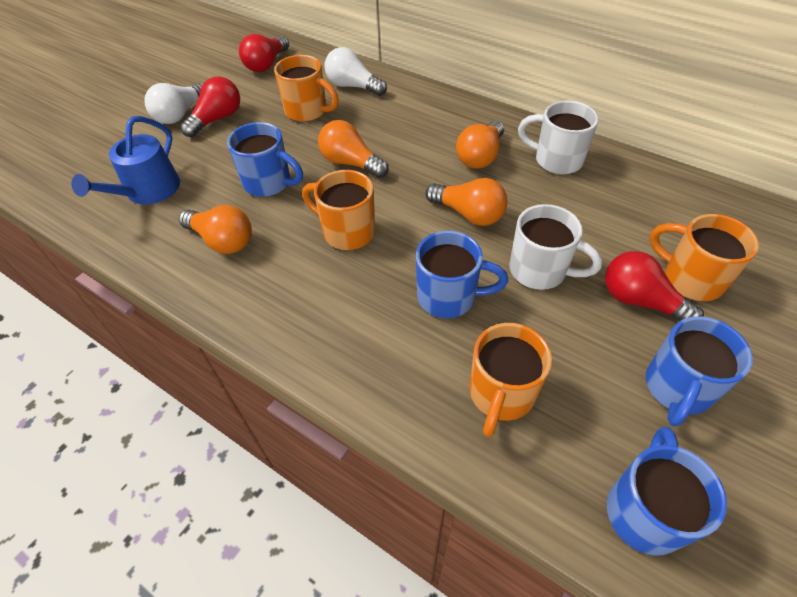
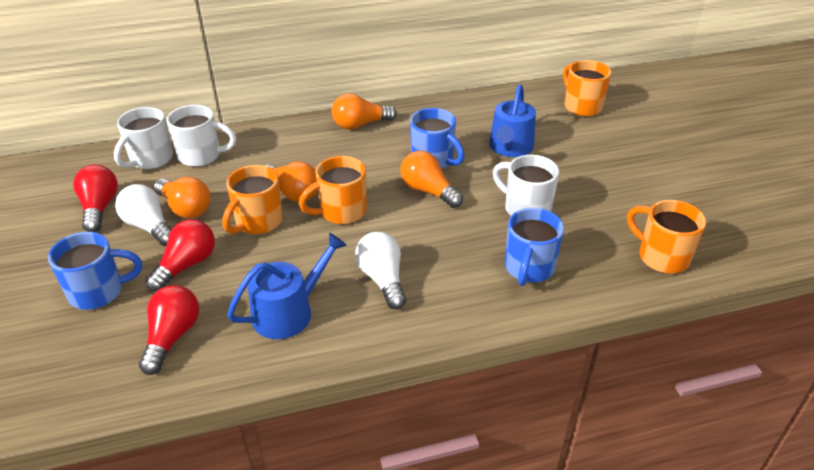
blue mug: [227,122,303,197] [416,231,508,318] [607,426,727,556] [646,316,753,427] = 4 -> [48,232,142,310] [410,108,465,169] [505,208,564,286] = 3
blue watering can: [71,116,180,204] = 1 -> [227,233,347,339] [489,84,536,157] = 2
white mug: [510,204,602,290] [518,101,599,174] = 2 -> [114,107,173,169] [167,105,237,167] [493,155,559,216] = 3

